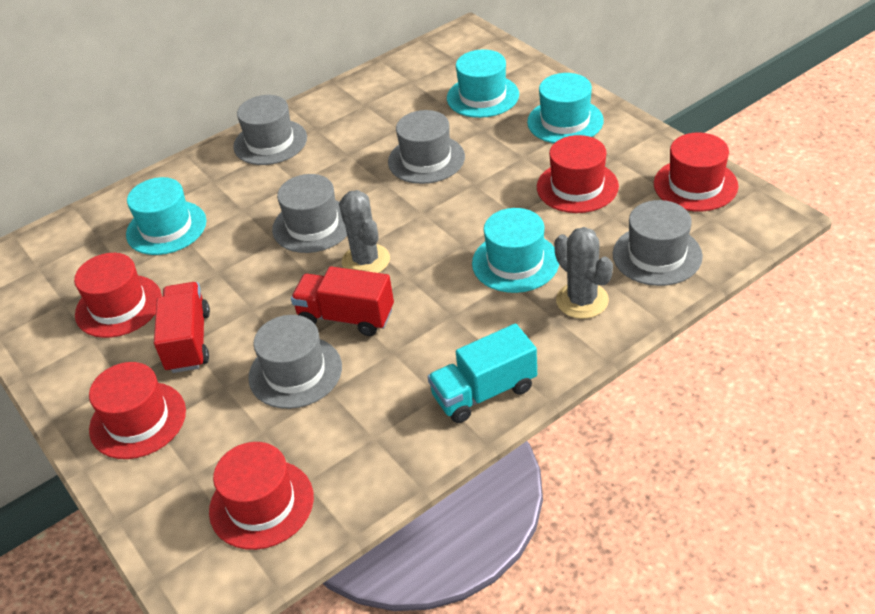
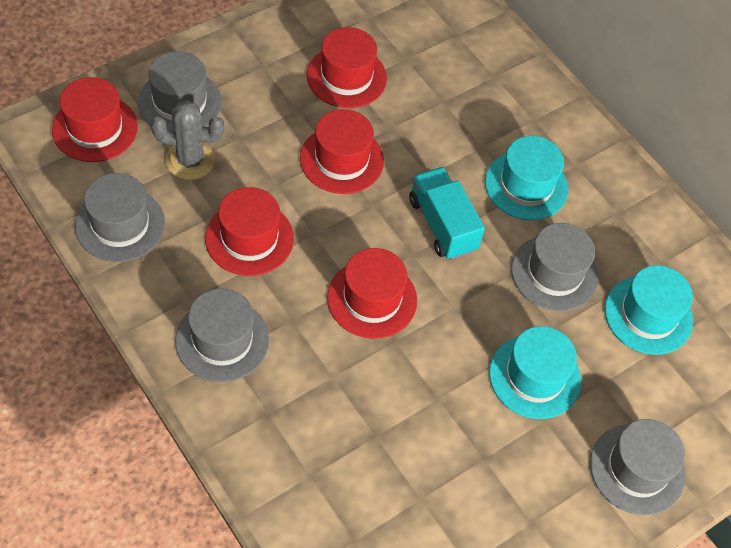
grey cactus: [339,190,390,273] [554,227,613,319] = 2 -> [151,100,224,180] = 1
red truck: [154,282,210,373] [291,266,394,336] = 2 -> none = 0
turquoise hat: [126,177,206,255] [447,49,519,118] [472,208,559,293] [527,73,604,143] = 4 -> [485,136,568,220] [489,326,581,419] [605,265,693,355] = 3

